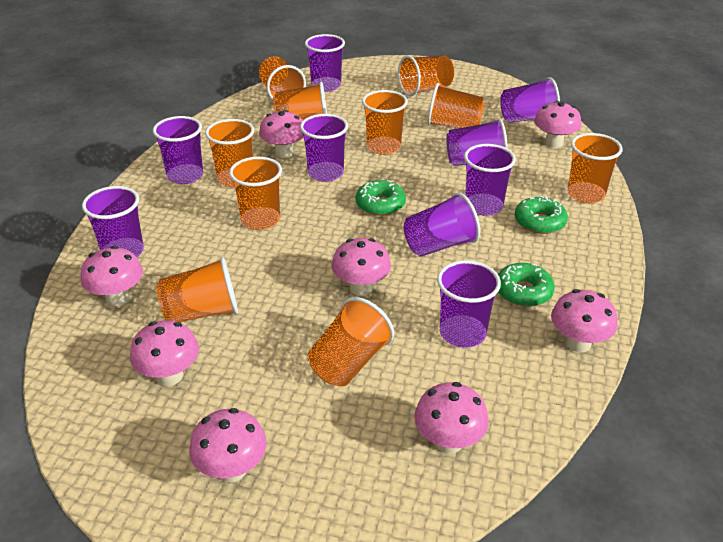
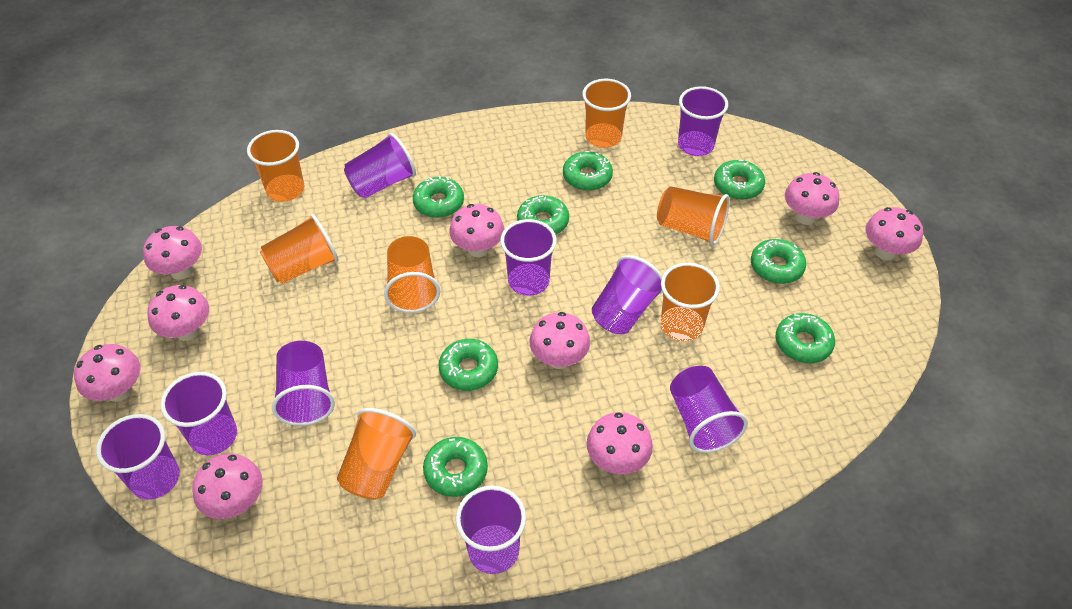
green donut: [356,180,406,216] [498,263,555,307] [515,196,568,234] = 3 -> [413,176,464,218] [423,437,488,497] [439,339,498,391] [517,195,569,235] [563,151,613,191] [714,160,765,200] [751,239,806,284] [776,313,835,363] = 8
orange cup: [156,257,238,322] [205,119,254,187] [229,157,282,230] [259,56,306,100] [273,82,327,120] [308,297,394,386] [362,90,408,155] [398,55,454,96] [427,83,485,128] [567,133,623,203] = 10 -> [247,130,304,202] [260,214,339,284] [337,408,416,500] [384,236,440,313] [582,79,631,148] [657,186,730,245] [661,263,720,341] = 7
pink mushroom: [81,246,143,306] [130,320,199,386] [189,408,267,482] [259,110,303,158] [331,238,391,296] [414,382,489,454] [534,101,581,148] [551,289,618,352] = 8 -> [74,344,141,402] [143,226,202,280] [147,285,209,341] [192,453,263,519] [449,204,504,257] [529,312,590,369] [587,412,653,474] [785,172,839,225] [866,207,923,260] = 9

